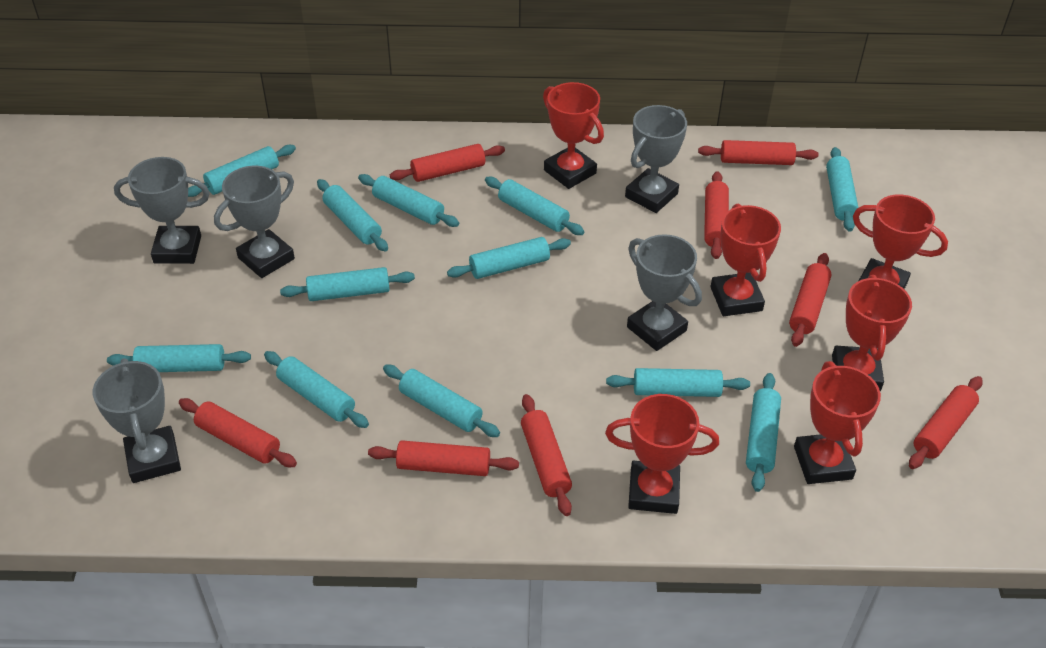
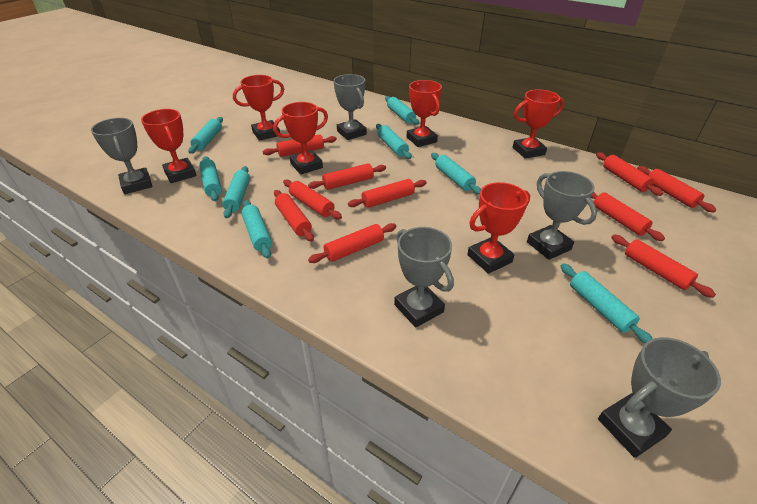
red rolling pin: [179,398,297,467] [368,440,519,476] [390,144,505,182] [521,394,572,516] [698,140,818,165] [704,171,729,259] [789,253,832,347] [909,376,983,469] = 8 -> [263,134,337,157] [274,190,314,242] [283,179,342,219] [308,163,386,190] [308,223,397,263] [348,179,427,208] [591,192,665,241] [596,152,663,196] [611,235,716,298] [637,166,716,213] = 10
turquoise rolling pin: [107,344,251,372] [188,145,296,197] [264,351,369,428] [280,267,415,301] [317,179,388,252] [358,174,459,227] [383,365,500,437] [447,237,571,279] [485,177,584,235] [606,368,750,397] [746,373,781,492] [826,147,858,232] = 12 -> [189,117,223,154] [199,156,222,201] [222,166,250,218] [241,200,272,259] [376,124,412,159] [385,96,419,125] [431,153,481,195] [561,263,652,343] = 8

